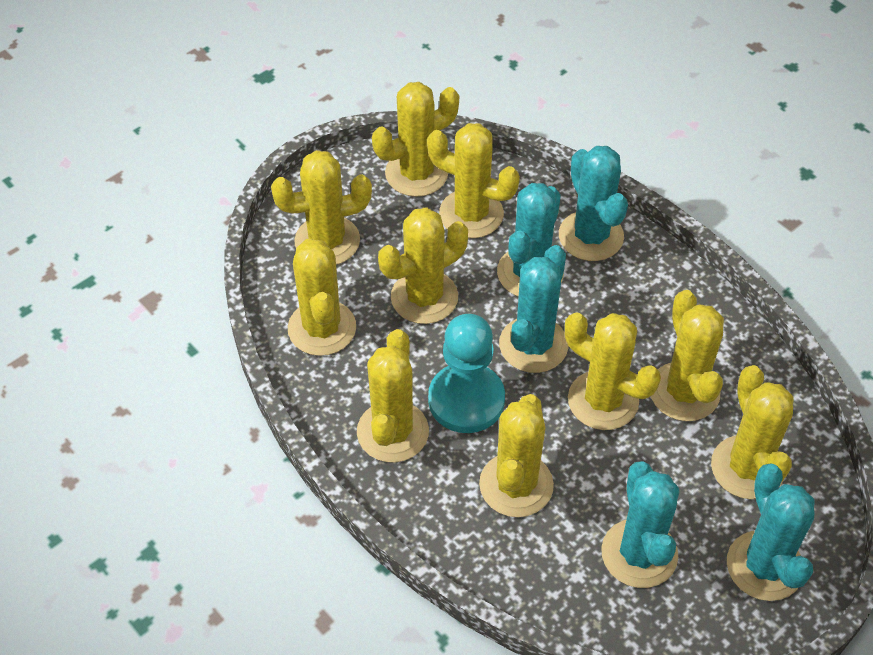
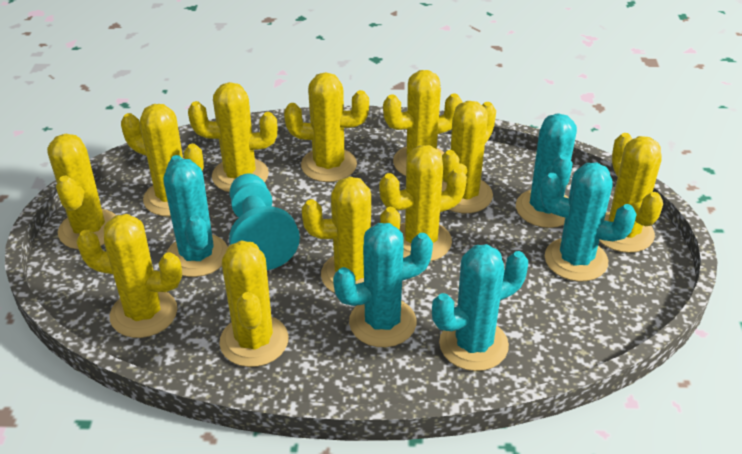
yellow cactus: [271,150,372,265] [288,239,356,356] [357,329,429,462] [372,82,459,197] [378,207,468,324] [427,123,520,238] [479,394,554,517] [565,312,661,430] [651,290,724,421] [711,365,794,499] = 10 -> [47,134,115,250] [76,214,182,338] [121,104,204,216] [188,82,277,192] [219,240,289,367] [284,72,369,182] [302,176,400,293] [379,145,467,261] [383,70,463,176] [442,101,496,213] [599,133,663,253] = 11

